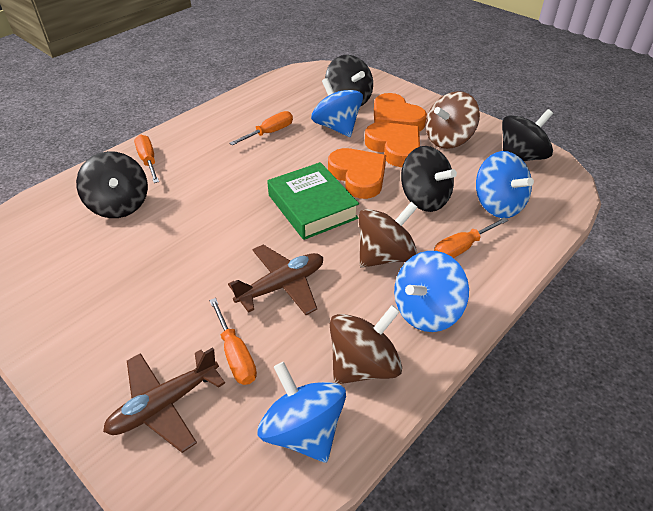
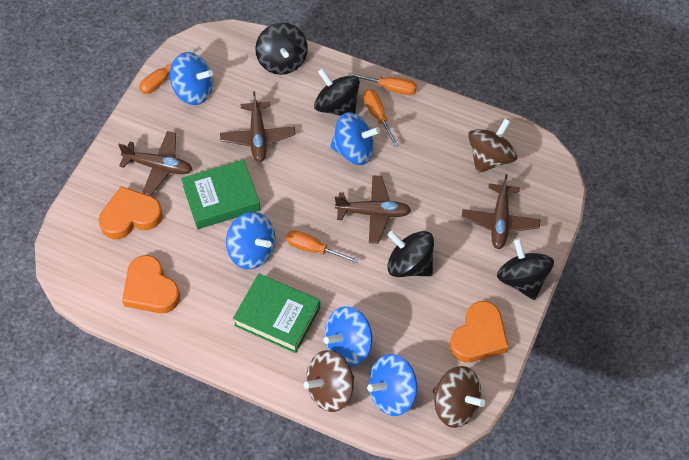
blue spinning top: [257,362,346,463] [311,78,363,137] [394,251,469,332] [476,151,534,218] = 4 -> [170,52,213,105] [226,212,276,269] [324,306,372,367] [330,112,380,165] [367,354,417,416] = 5
brown plane: [103,347,225,453] [228,245,323,315] = 2 -> [119,131,192,196] [220,91,295,162] [335,175,411,244] [462,174,540,249] = 4
green book: [267,162,359,240] = 1 -> [181,160,260,229] [233,274,320,353] = 2

